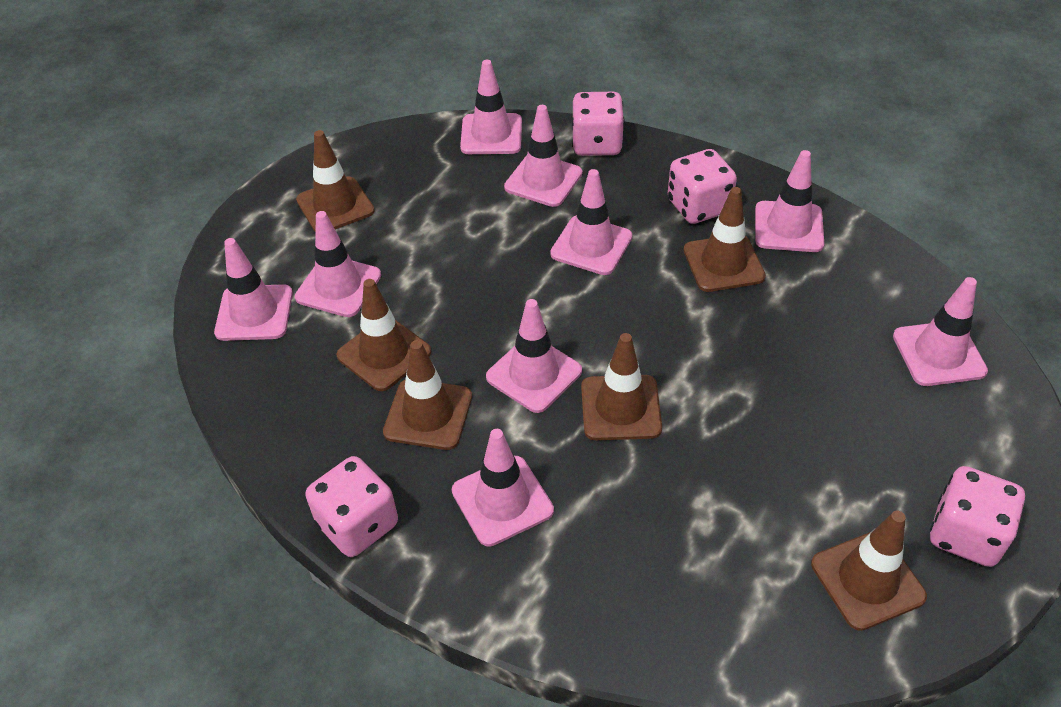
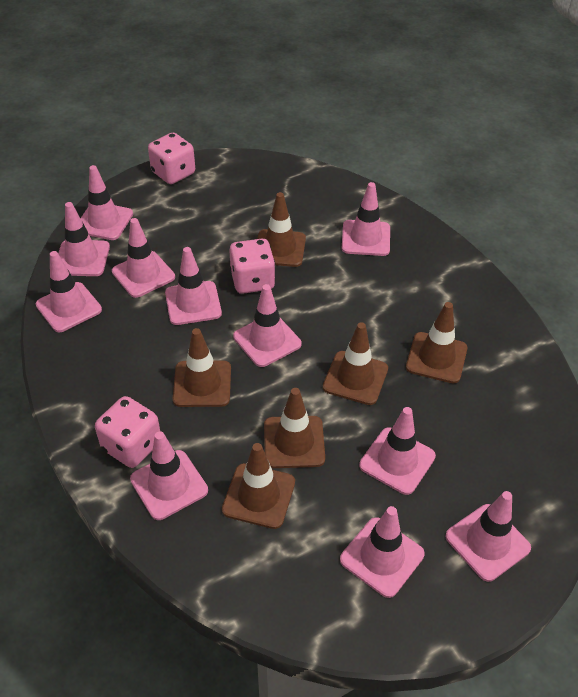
pink dice: [305,456,398,557] [572,92,625,156] [668,149,737,224] [930,466,1025,567] = 4 -> [95,396,160,468] [148,133,195,184] [229,239,276,294] = 3
pink traffic cone: [214,238,293,341] [295,211,381,317] [452,429,554,547] [460,60,522,154] [486,299,582,413] [504,105,582,207] [550,169,632,275] [755,150,824,252] [893,277,988,386] = 9 -> [36,251,102,332] [58,202,110,276] [80,165,133,240] [112,218,175,298] [130,431,208,520] [165,247,222,325] [233,284,302,367] [340,506,425,598] [341,182,390,256] [359,407,436,495] [445,491,531,582] = 11

